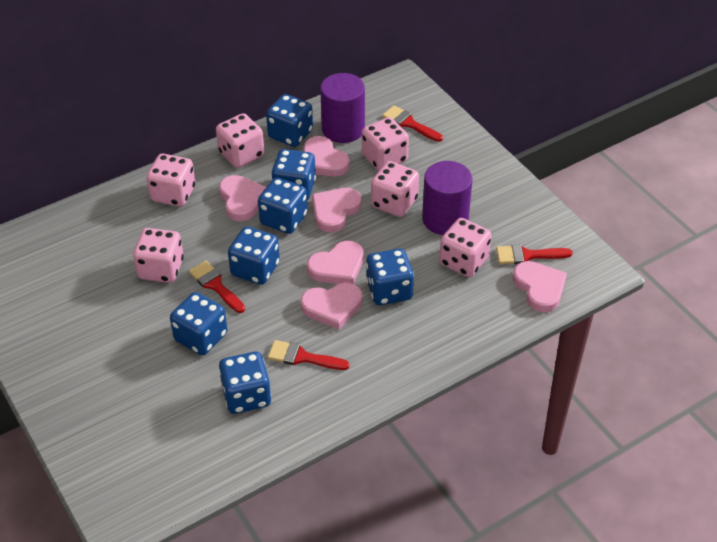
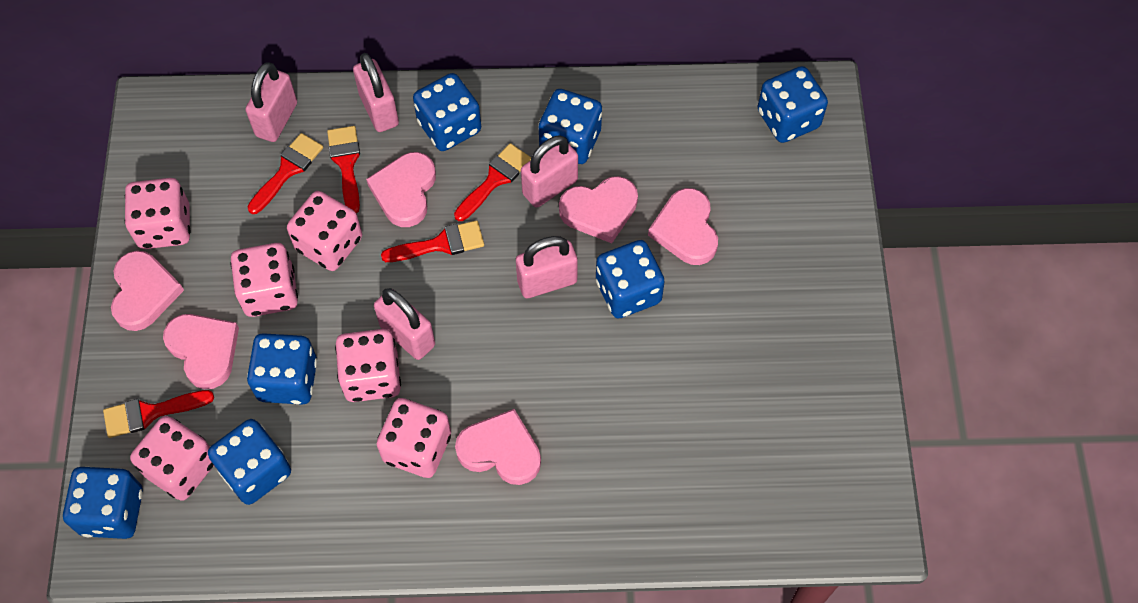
pink padlock: none = 0 -> [245,62,297,142] [353,53,399,132] [374,288,435,360] [516,236,578,298] [521,135,578,208] = 5
purple cylinder: [320,73,365,143] [422,161,473,235] = 2 -> none = 0
red brush: [189,261,245,313] [268,340,350,370] [382,106,443,142] [496,244,573,264] = 4 -> [103,390,214,438] [248,133,323,214] [327,126,360,214] [381,220,484,262] [454,143,531,221] = 5

